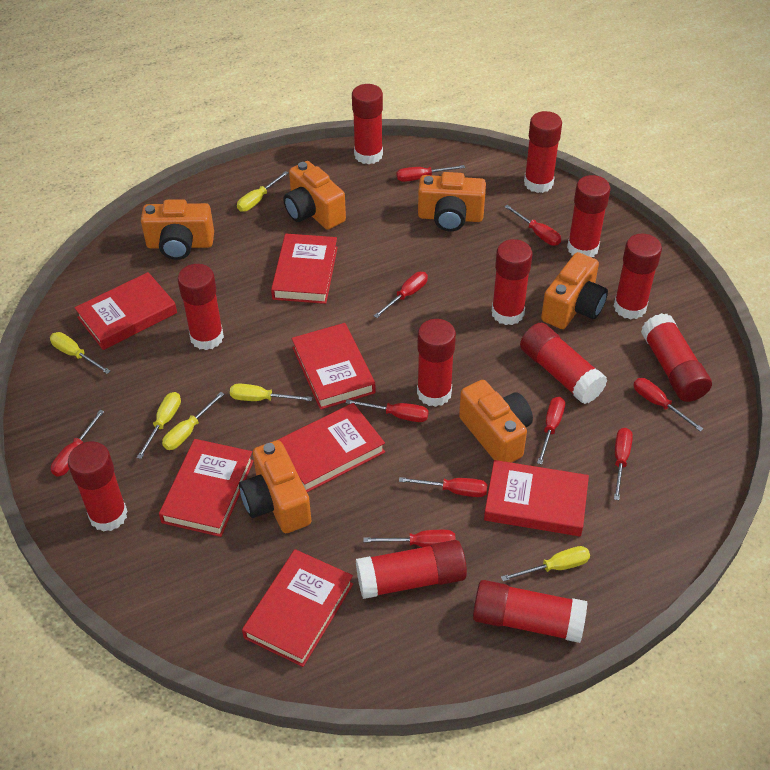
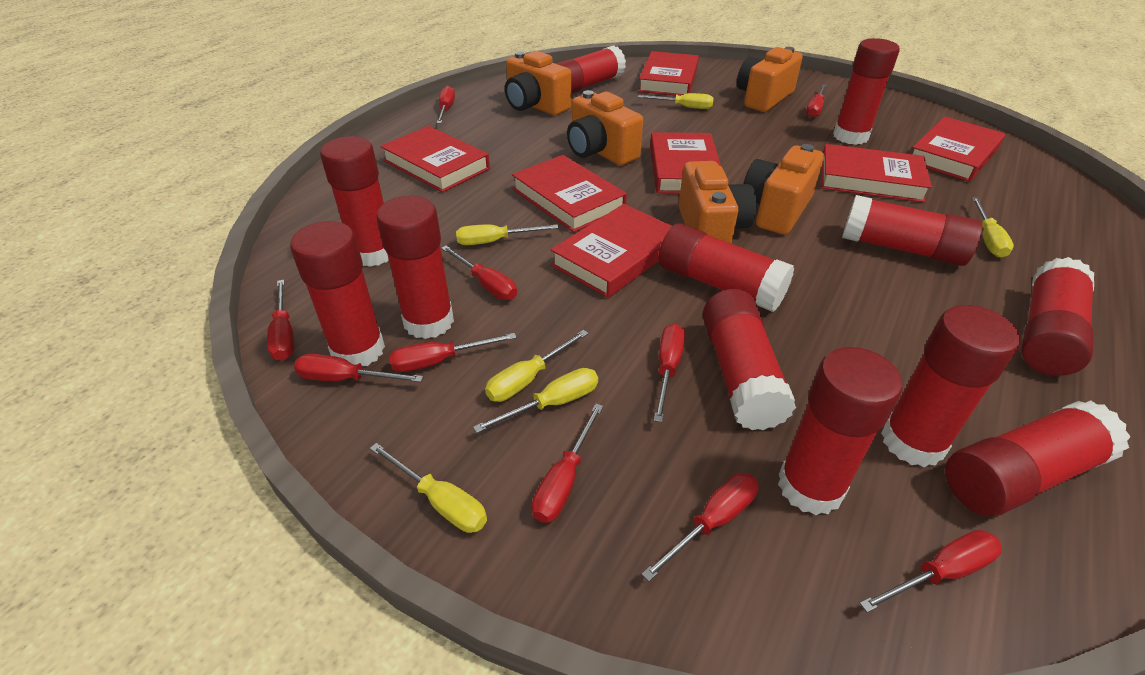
orange camera: [141,199,214,260] [239,440,311,533] [284,161,346,230] [418,172,486,231] [459,380,533,463] [541,252,608,329] = 6 -> [505,51,571,115] [567,90,643,166] [679,161,756,244] [737,47,803,112] [743,144,824,235] = 5

